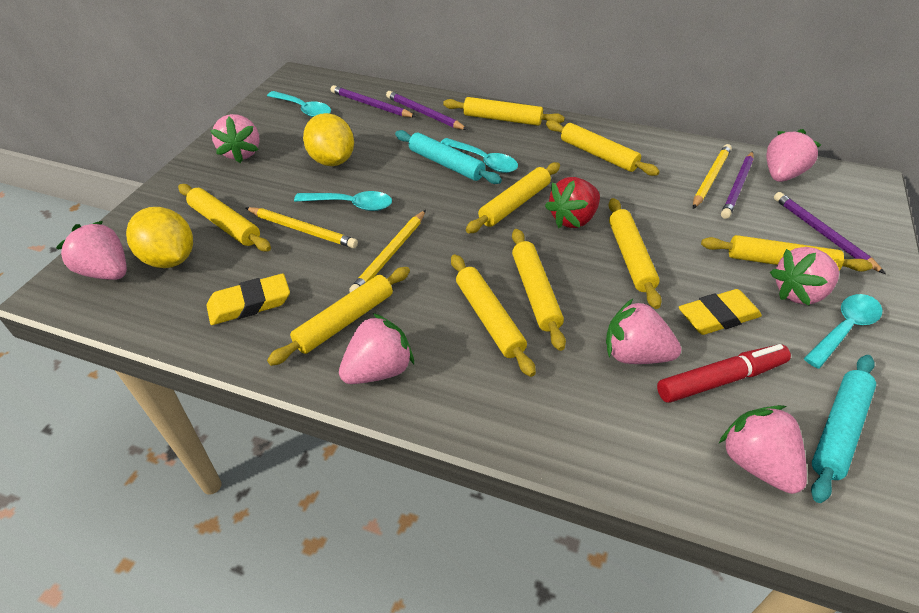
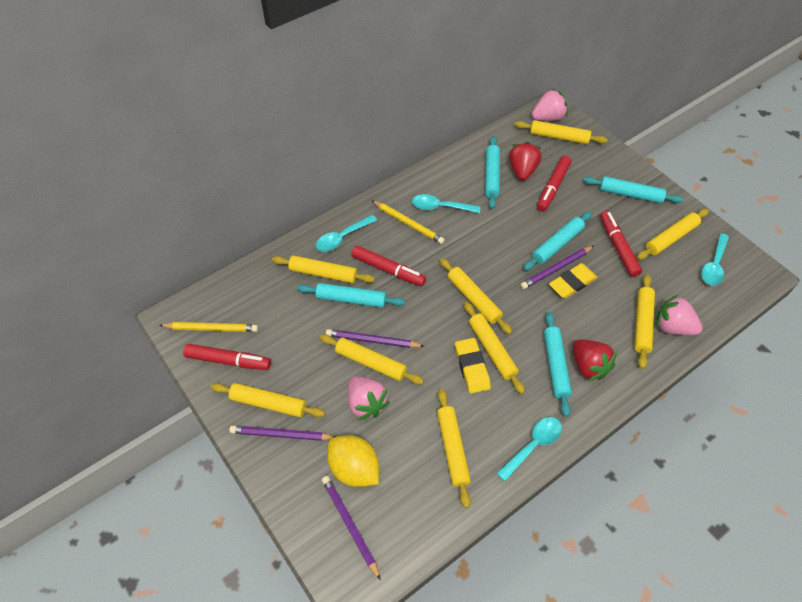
pink strawberry: [56,221,127,280] [210,114,260,163] [339,313,414,384] [606,299,681,364] [719,405,807,494] [766,129,821,182] [770,247,839,305] = 7 -> [348,376,390,421] [532,89,568,121] [656,295,703,335] = 3
red marker: [657,344,791,403] = 1 -> [183,344,271,370] [351,246,426,286] [537,155,571,212] [600,211,642,277] = 4
red strawberry: [545,177,600,228] = 1 -> [509,142,542,181] [572,339,617,381] = 2
turquoise rolling pin: [395,130,502,184] [811,355,876,503] = 2 -> [297,283,405,308] [485,136,500,209] [523,211,592,271] [544,312,572,417] [583,176,684,203] = 5
yellow lemon: [126,207,193,268] [303,113,354,166] = 2 -> [327,435,379,487] = 1
yellow pencil: [246,207,358,248] [349,210,426,293] [693,144,732,209] = 3 -> [159,322,258,332] [372,200,445,244] = 2

